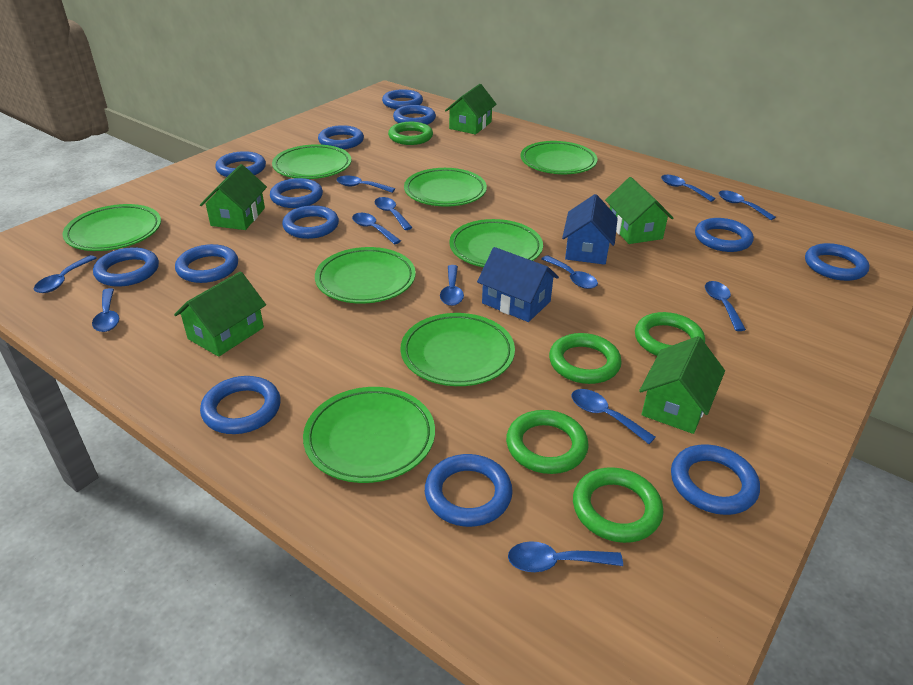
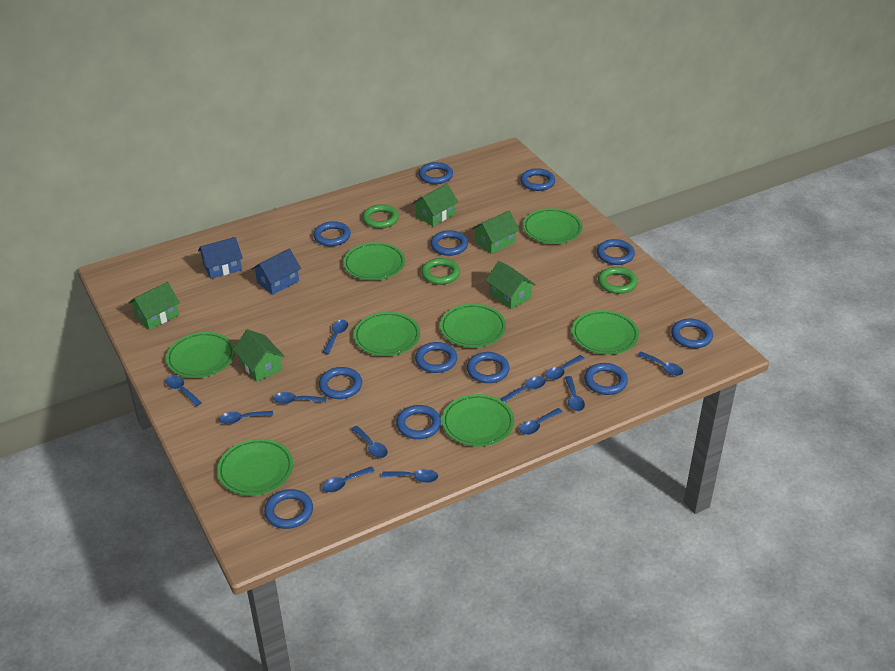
blue ring: [93,247,159,287] [175,244,238,283] [200,376,281,434] [215,151,266,177] [270,178,323,208] [282,205,339,239] [318,125,364,149] [382,89,423,109] [393,105,436,125] [425,454,513,527] [671,444,760,515] [695,218,754,252] [805,243,869,281] = 13 -> [264,489,313,529] [313,221,351,246] [319,367,362,399] [396,405,441,439] [415,342,457,373] [419,162,453,184] [431,230,468,256] [467,352,510,383] [520,168,555,191] [584,363,628,395] [597,239,635,265] [671,319,713,348] = 12
green ring: [388,122,433,145] [506,410,589,474] [549,333,622,384] [573,467,663,543] [635,312,705,356] = 5 -> [362,204,399,229] [421,258,460,285] [598,267,637,294] = 3

